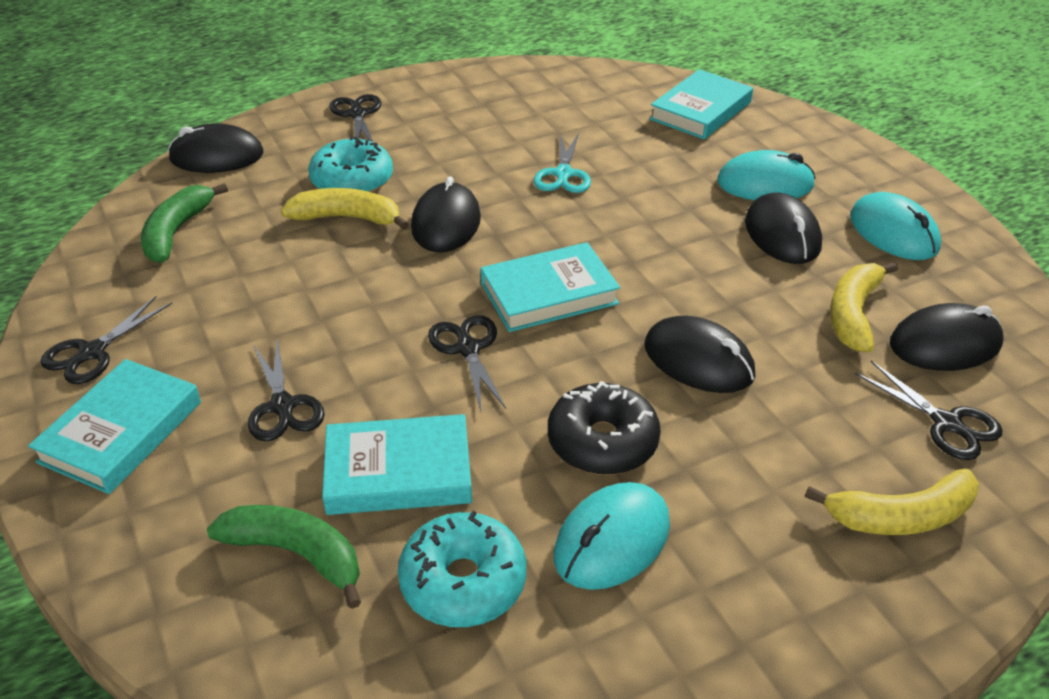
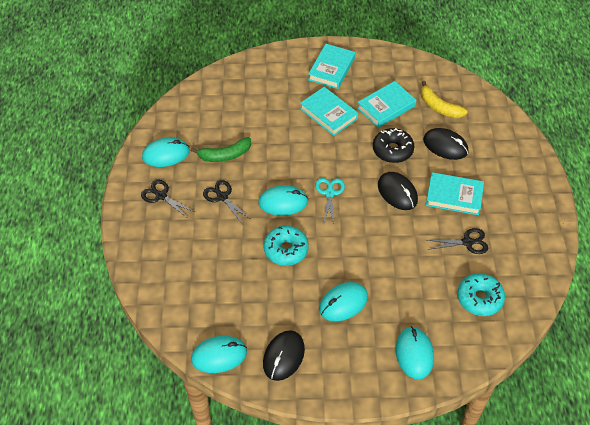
black mouse: [168,123,264,173] [411,176,481,252] [645,316,755,393] [745,193,822,264] [890,303,1004,371] = 5 -> [263,330,305,381] [378,172,418,210] [423,128,468,160] = 3
black scissors: [40,296,172,384] [248,338,325,441] [329,94,382,142] [428,315,507,411] [855,361,1003,460] = 5 -> [141,180,195,217] [203,180,250,223] [427,228,488,254] = 3
green banana: [141,183,228,263] [207,505,361,609] = 2 -> [190,137,251,162] = 1
turquoise mouse: [554,482,670,590] [717,150,816,200] [850,192,941,260] = 3 -> [142,138,190,167] [191,336,247,373] [258,185,308,216] [319,282,368,321] [396,326,434,379] = 5
yellow banana: [281,188,409,230] [805,469,979,535] [830,262,898,352] = 3 -> [421,81,468,118] = 1

